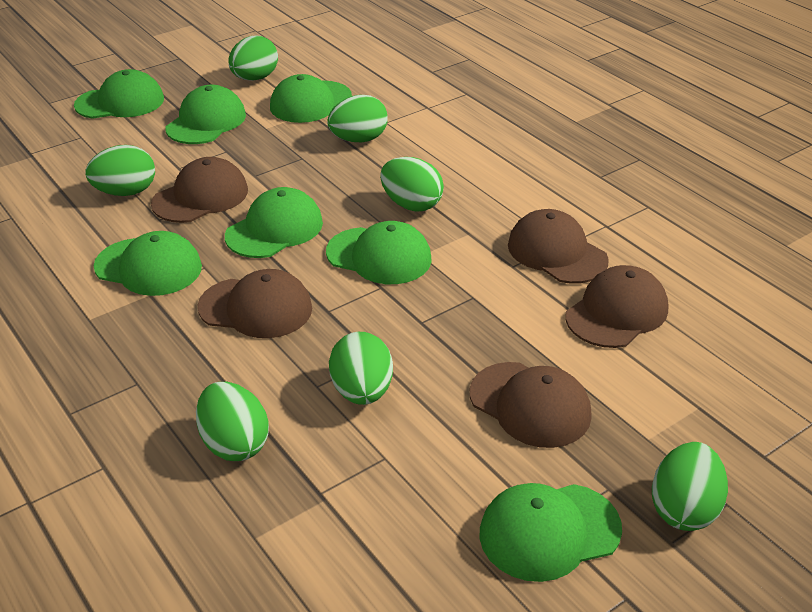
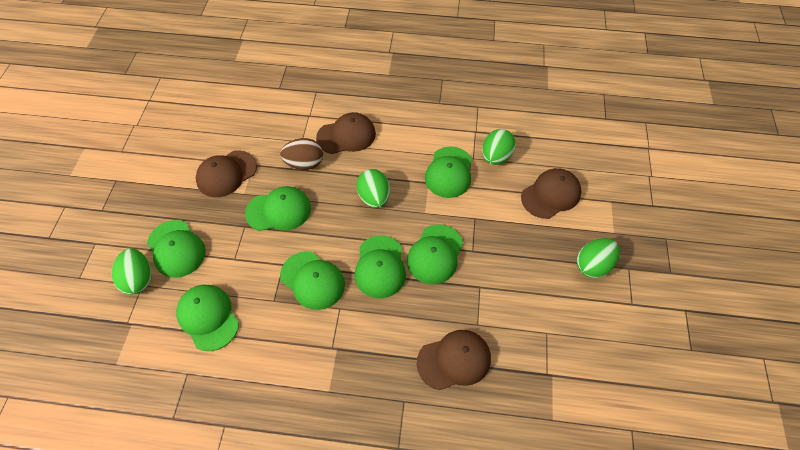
brown cap: [151,157,248,223] [198,269,312,338] [470,362,592,448] [508,209,609,284] [566,265,668,348] = 5 -> [196,150,257,197] [316,112,376,154] [417,330,491,390] [521,168,582,219] = 4
brown egg: none = 0 -> [280,138,323,170] = 1
green egg: [85,145,155,196] [196,382,269,461] [228,36,278,81] [327,95,388,142] [329,332,393,405] [380,157,444,212] [652,442,728,531] = 7 -> [112,248,152,295] [357,169,390,208] [482,129,516,165] [577,238,620,278] = 4

